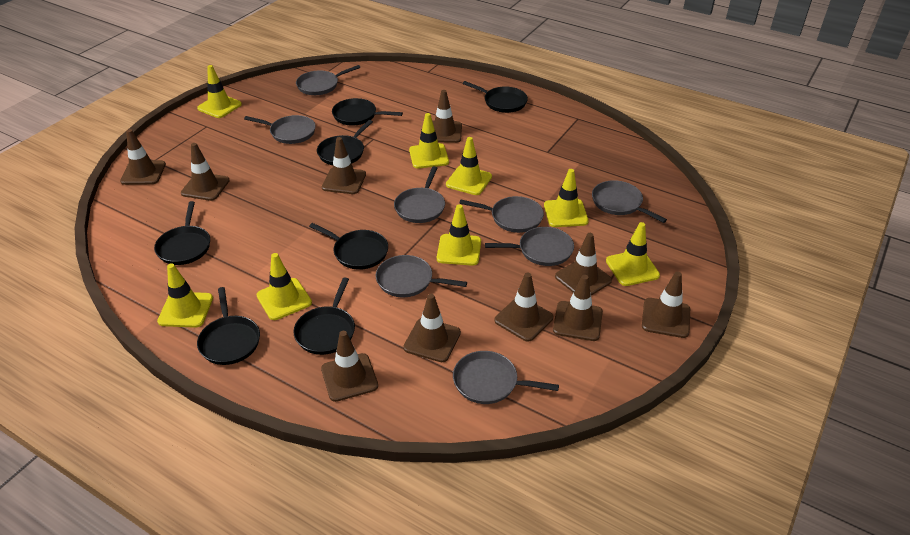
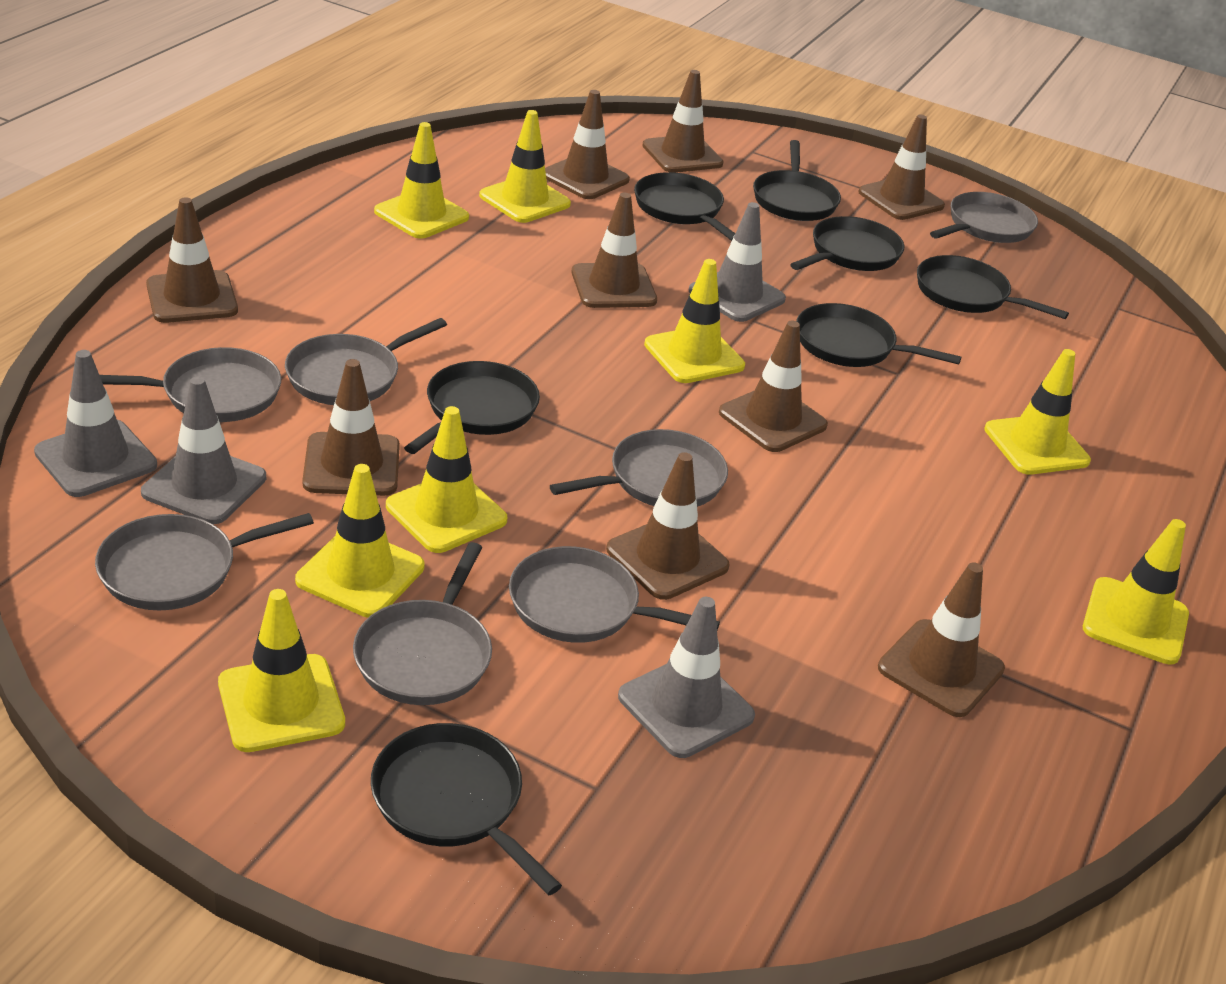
brown traffic cone: [120,129,166,185] [181,143,230,201] [321,331,378,402] [322,137,366,194] [403,294,461,362] [432,90,462,143] [494,272,553,342] [553,275,603,341] [555,233,612,296] [642,271,690,338] = 10 -> [146,197,238,323] [302,359,400,496] [545,90,630,199] [572,193,657,308] [606,452,730,600] [642,70,724,173] [719,321,828,452] [858,114,945,220] [878,562,1005,717] = 9
grey pan: [244,115,316,144] [296,65,360,95] [376,255,467,297] [394,166,445,223] [453,351,559,404] [459,196,544,233] [485,227,574,266] [592,180,667,223] = 8 -> [95,513,314,610] [100,347,281,422] [285,318,447,405] [353,542,492,705] [509,546,720,643] [550,429,728,507] [930,192,1038,243] = 7
grey traffic cone: none = 0 -> [34,350,157,497] [141,376,266,524] [618,597,755,758] [689,202,786,322] = 4

